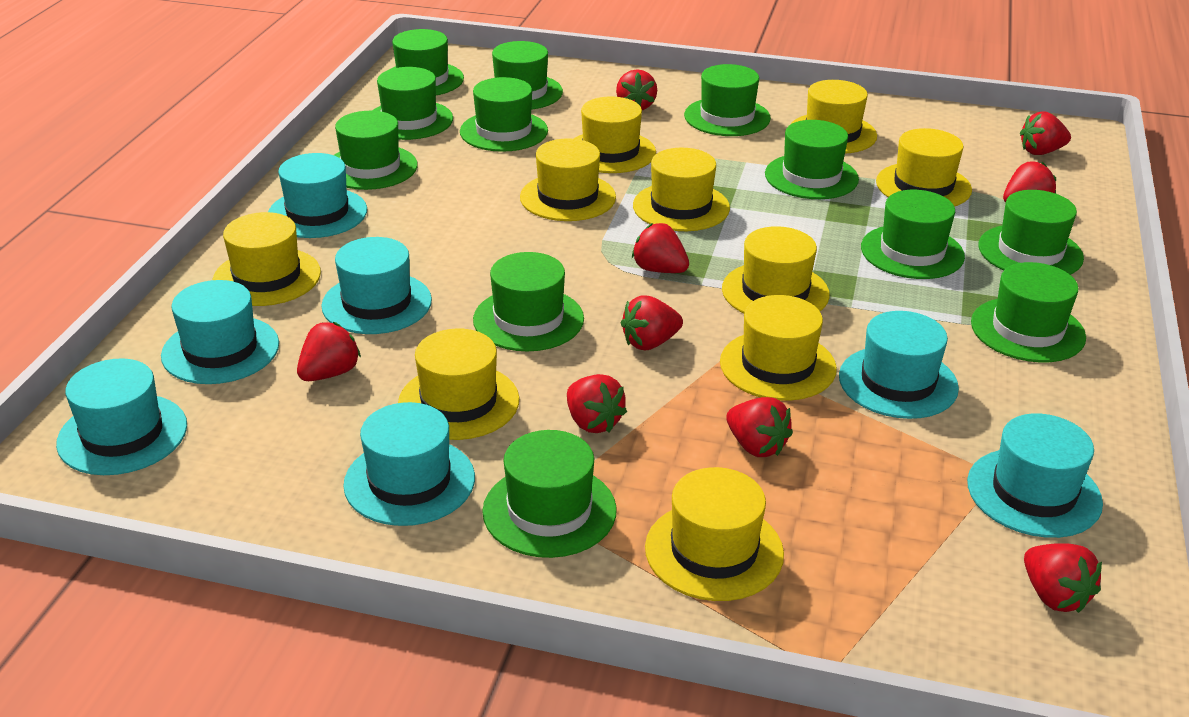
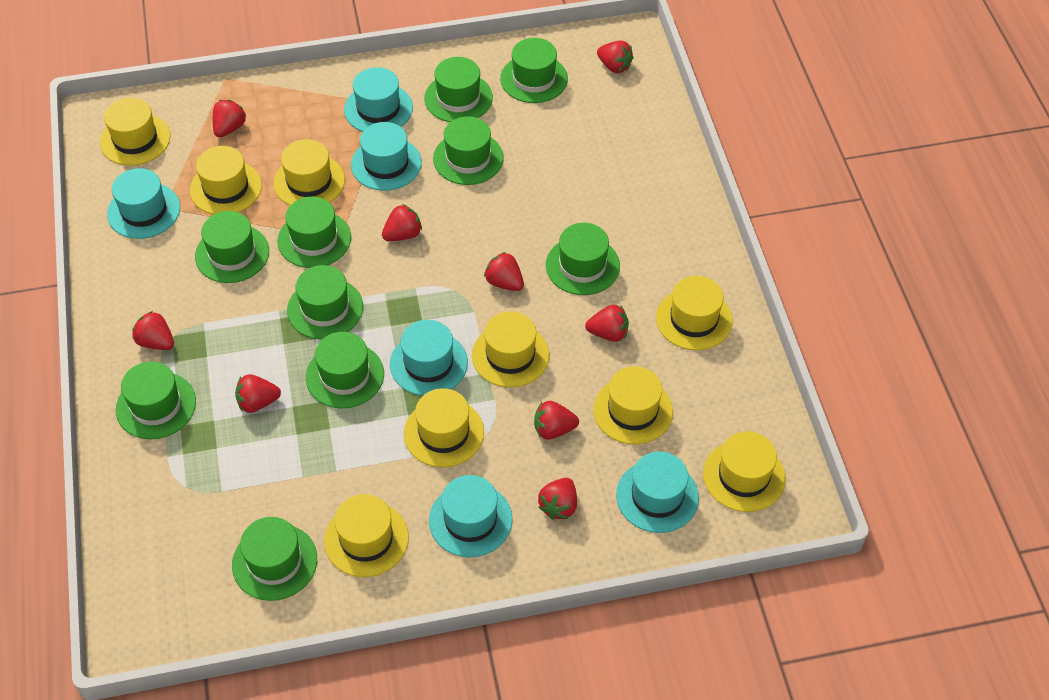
green hat: [334,111,418,190] [372,67,453,140] [389,29,464,95] [460,77,548,152] [473,252,584,351] [482,430,617,558] [492,41,563,110] [684,64,771,136] [765,120,859,199] [861,190,965,279] [971,262,1086,362] [979,190,1084,275] = 12 -> [116,361,196,439] [195,211,269,283] [232,517,317,601] [278,197,351,268] [287,265,363,339] [306,332,384,408] [424,57,493,122] [433,116,504,185] [500,38,568,103] [546,223,620,295] = 10
turquoise hat: [56,358,187,475] [161,280,279,384] [268,153,367,238] [321,237,432,334] [343,402,475,526] [839,311,959,419] [967,413,1103,538] = 7 -> [107,168,180,239] [344,67,413,132] [351,122,422,191] [390,320,468,396] [429,475,513,557] [616,451,699,533] = 6
yellow hat: [213,212,321,306] [398,328,519,440] [520,138,616,221] [574,96,656,173] [633,148,730,231] [645,467,784,601] [720,295,837,401] [722,226,830,313] [790,80,877,154] [876,128,972,207] = 10 -> [100,98,171,166] [190,146,262,215] [273,139,345,205] [324,494,409,577] [404,388,484,467] [472,311,549,387] [593,366,673,445] [656,276,733,350] [703,431,785,512] = 9

